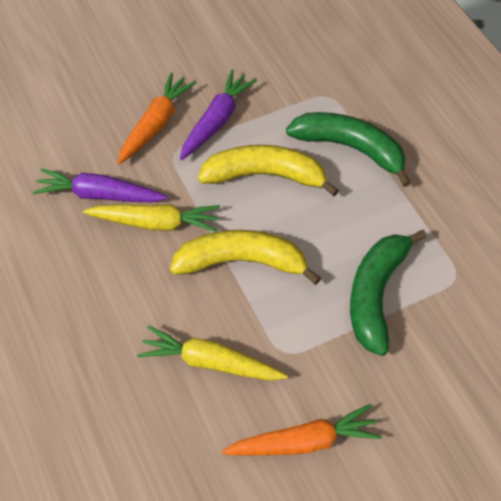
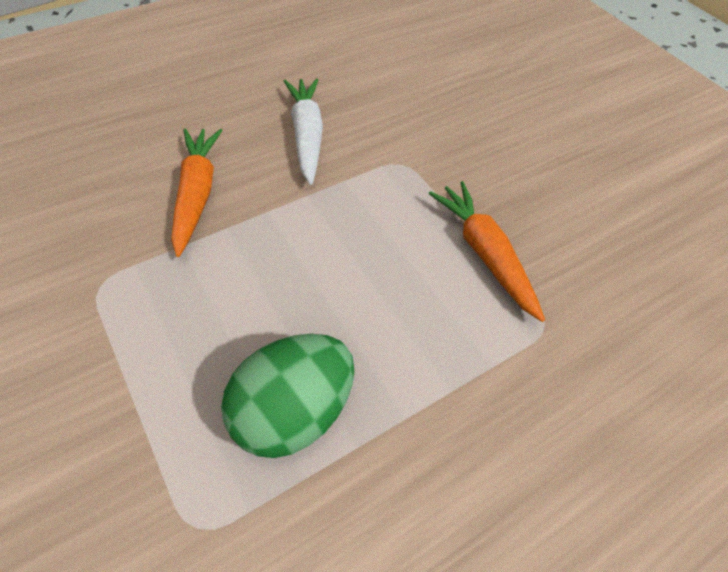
green banana: [286,112,411,187] [350,230,427,356] = 2 -> none = 0
green egg: none = 0 -> [221,334,355,458] = 1
purple carrot: [33,168,168,203] [180,69,257,160] = 2 -> none = 0
white carrot: none = 0 -> [284,78,323,185] = 1
yellow banana: [170,230,321,285] [198,145,339,197] = 2 -> none = 0
yellow carrot: [83,204,220,232] [137,325,288,381] = 2 -> none = 0

